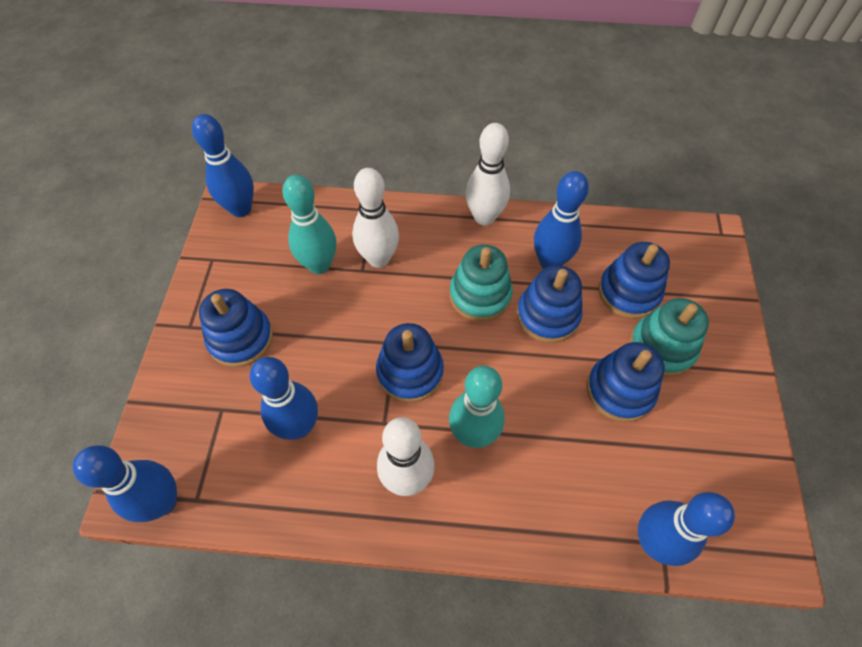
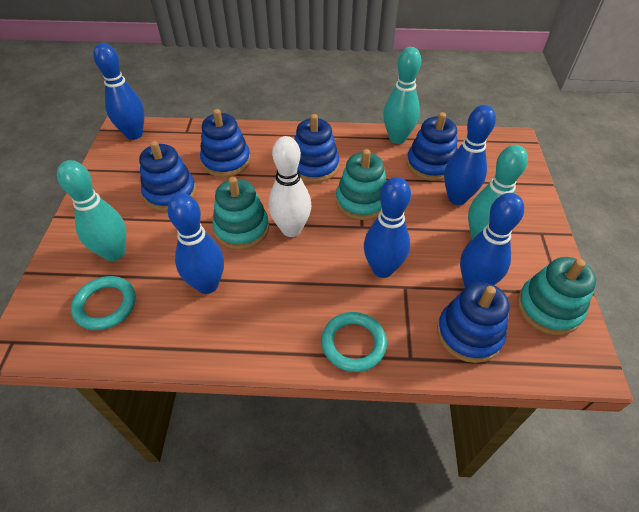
turquoise bowling pin: [282,175,336,274] [449,366,505,448] = 2 -> [57,160,126,261] [383,47,421,144] [468,145,528,239] = 3
turquoise ring: none = 0 -> [71,276,136,330] [321,312,387,372] = 2
turquoise stacking toy: [450,245,513,322] [630,298,709,377] = 2 -> [212,177,269,250] [336,149,387,220] [517,257,596,335] = 3
white bowling pin: [352,168,399,268] [377,417,435,496] [465,123,510,226] = 3 -> [269,136,311,237] = 1

